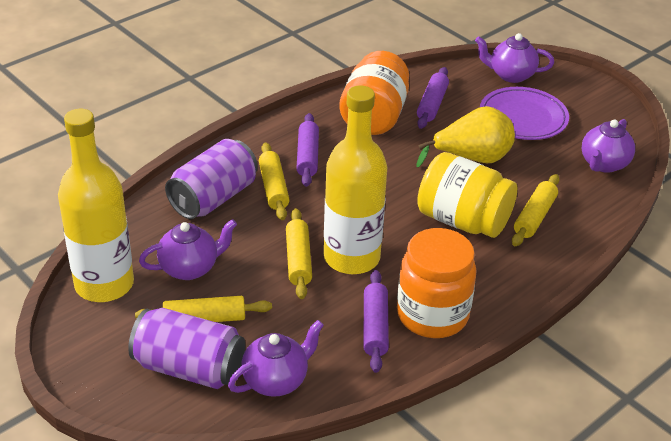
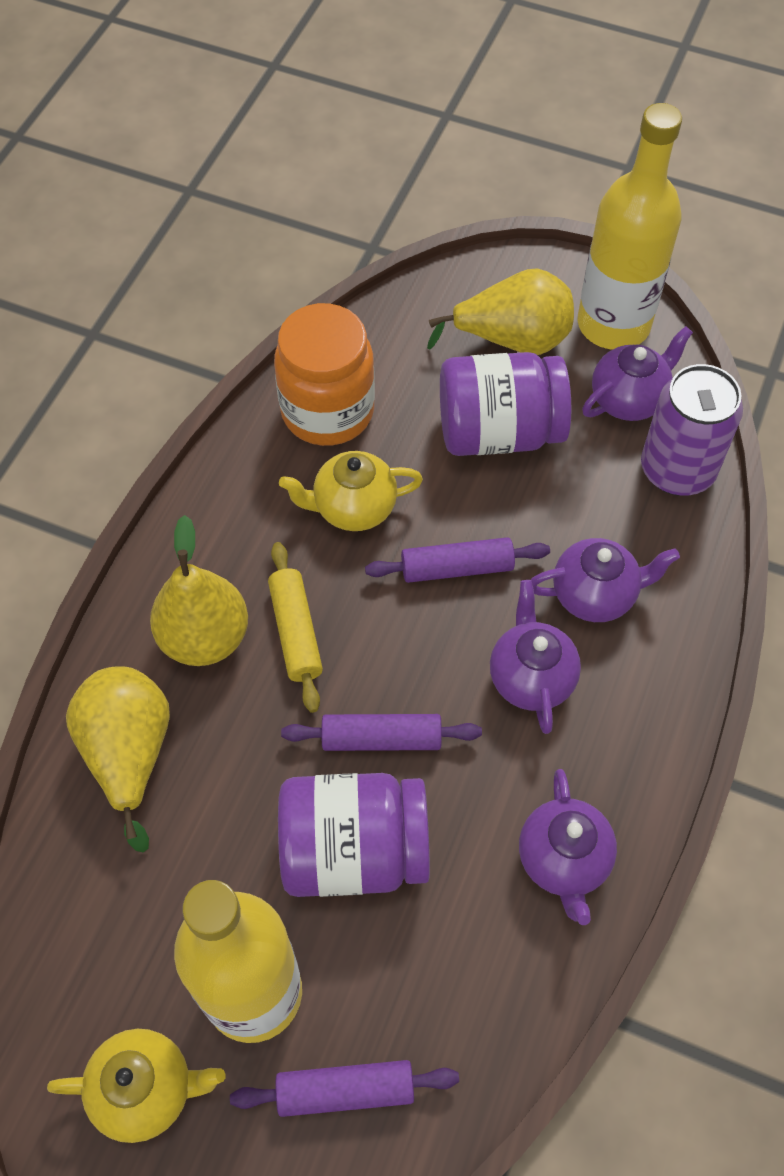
orange jar: [339,51,409,135] [397,228,477,338] = 2 -> [274,303,375,446] = 1
purple can: [128,308,245,389] [165,139,258,219] = 2 -> [641,364,743,496] = 1
purple jar: none = 0 -> [278,773,430,897] [440,352,571,456] = 2
purple plate: [480,87,569,140] = 1 -> none = 0
yellow jar: [417,152,517,238] = 1 -> none = 0
yellow pear: [416,106,515,167] = 1 -> [66,666,170,853] [150,515,248,666] [427,268,574,355] = 3
yellow rolling pin: [135,296,272,322] [259,142,290,220] [286,208,312,299] [512,174,560,246] = 4 -> [268,542,323,713] = 1
yellow teapot: none = 0 -> [47,1029,225,1143] [279,451,423,531] = 2

